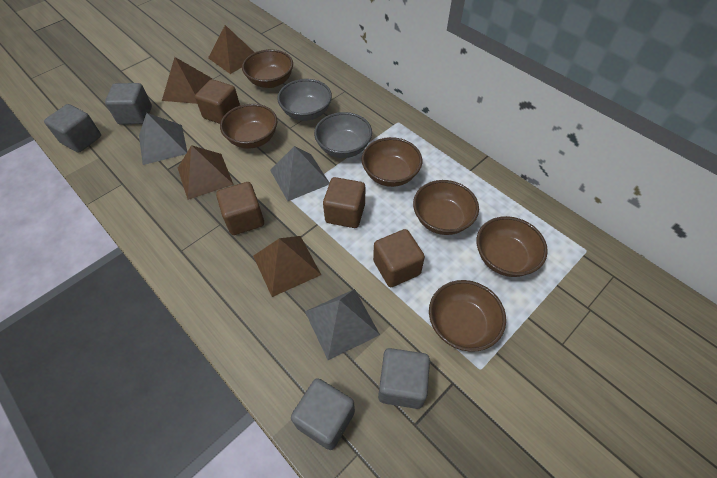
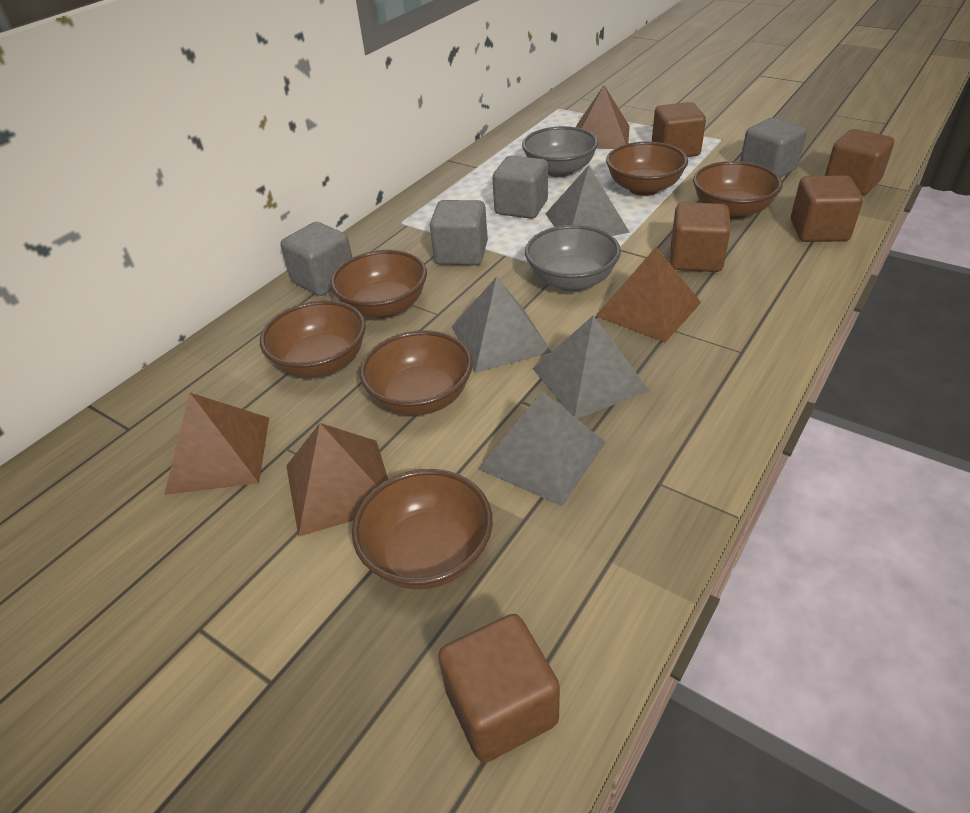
brown cube: [195,79,240,124] [216,182,264,235] [323,177,365,228] [373,229,425,287] = 4 -> [438,614,560,763] [652,102,706,157] [670,202,731,272] [791,175,863,242] [825,129,894,195] = 5
grey pyramid: [139,113,187,165] [270,146,329,201] [305,289,380,360] = 3 -> [452,277,551,373] [479,391,606,506] [533,316,650,419] [546,165,630,236] = 4

